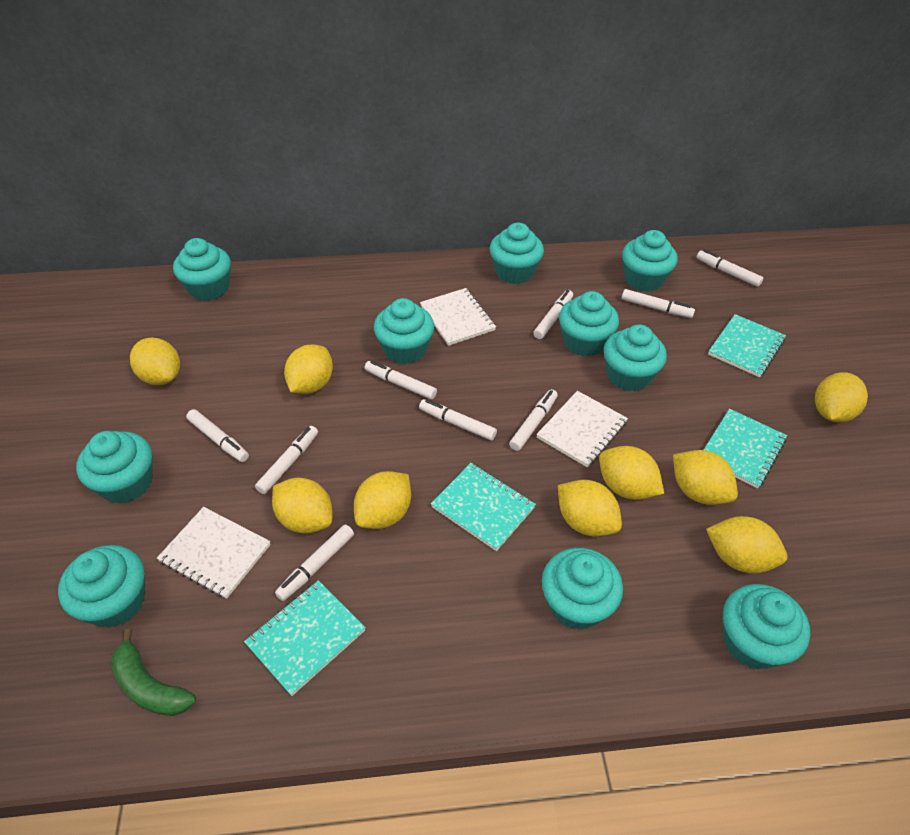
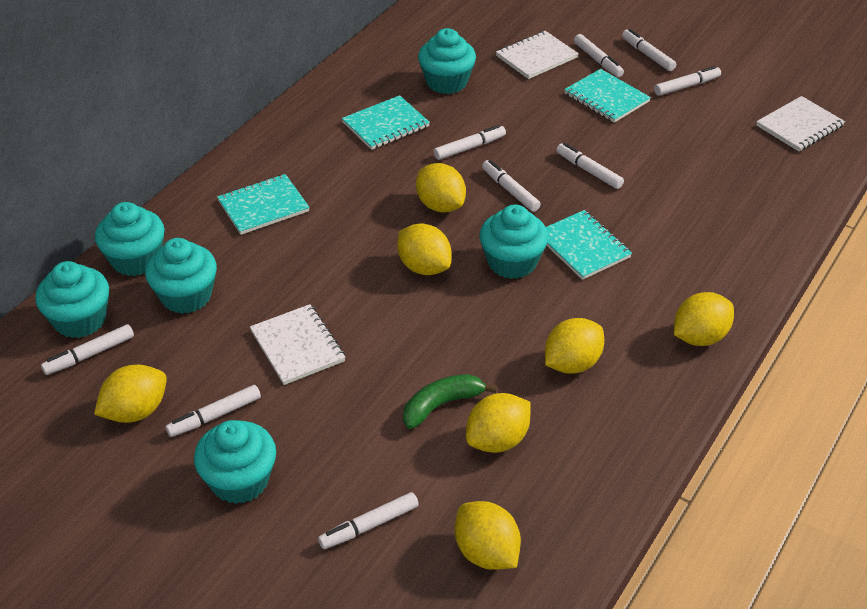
turquoise cupcake: [58,545,145,628] [76,431,152,504] [173,238,231,301] [374,298,434,364] [490,222,544,284] [542,548,623,630] [559,291,619,356] [604,324,667,391] [622,230,678,292] [723,584,810,670] = 10 -> [35,261,109,338] [95,202,165,276] [145,238,217,314] [194,420,276,504] [418,28,476,94] [479,205,548,279] = 6
yellow lemon: [130,338,180,385] [272,478,332,534] [284,344,333,394] [354,471,411,529] [558,480,622,536] [599,446,664,500] [673,450,738,505] [706,516,787,573] [815,372,868,422] = 9 -> [94,365,167,423] [397,223,452,275] [416,163,466,212] [455,501,521,570] [466,393,531,453] [545,318,604,374] [674,292,734,346] = 7

